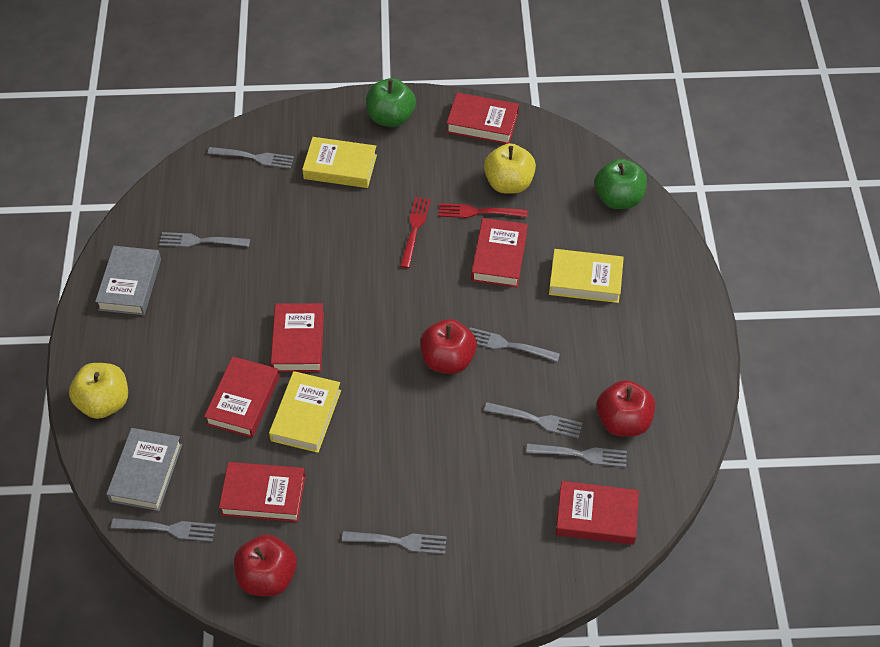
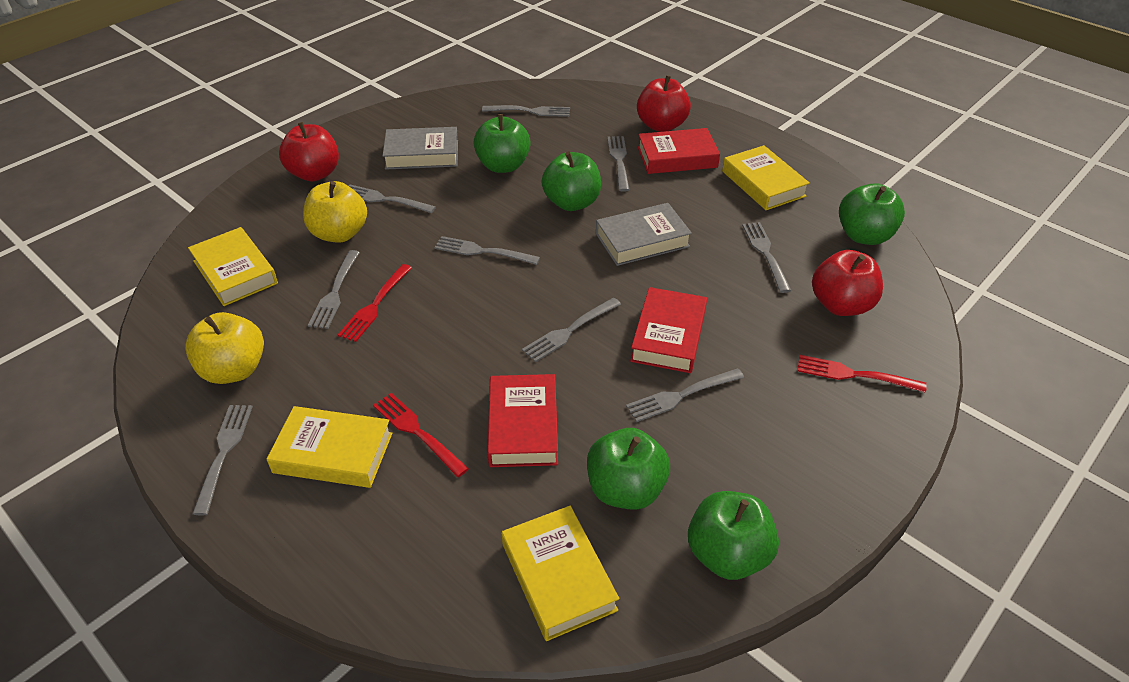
green apple: [366,78,416,127] [595,159,647,209] = 2 -> [474,114,531,173] [541,152,601,211] [587,428,670,510] [688,491,779,580] [839,183,905,245] = 5
grey fork: [111,518,216,542] [159,232,250,247] [208,147,294,169] [342,531,447,554] [469,327,560,362] [484,402,582,438] [526,444,627,467] = 7 -> [192,405,253,516] [308,250,360,329] [349,184,436,213] [434,236,540,265] [482,105,570,117] [522,297,621,362] [607,136,630,192] [626,368,744,422] [742,222,792,293] = 9
red book: [204,356,280,438] [219,462,306,522] [271,303,324,372] [447,92,519,144] [471,218,528,287] [556,481,639,545] = 6 -> [487,374,558,467] [630,287,707,373] [638,128,720,174] = 3
red fork: [400,197,431,268] [439,203,528,218] = 2 -> [338,264,412,342] [373,393,469,477] [797,355,927,393] = 3
yellow book: [269,371,341,453] [302,137,377,188] [549,249,624,303] = 3 -> [188,227,278,306] [266,406,392,488] [502,506,619,641] [722,145,810,210] = 4

